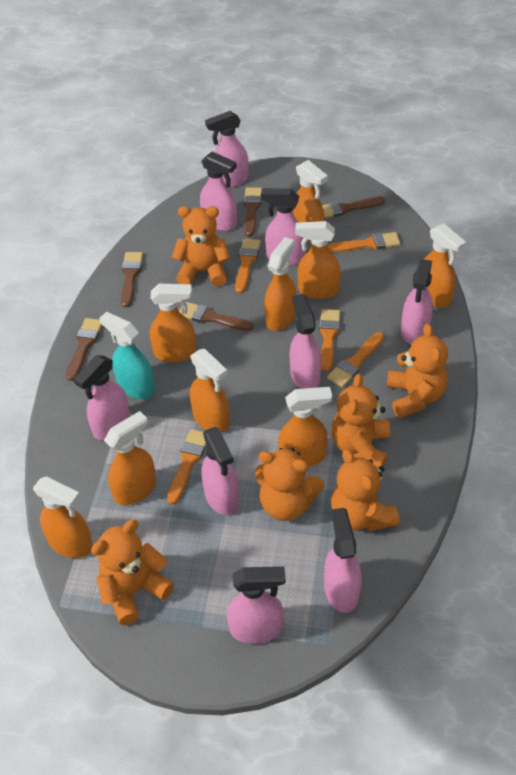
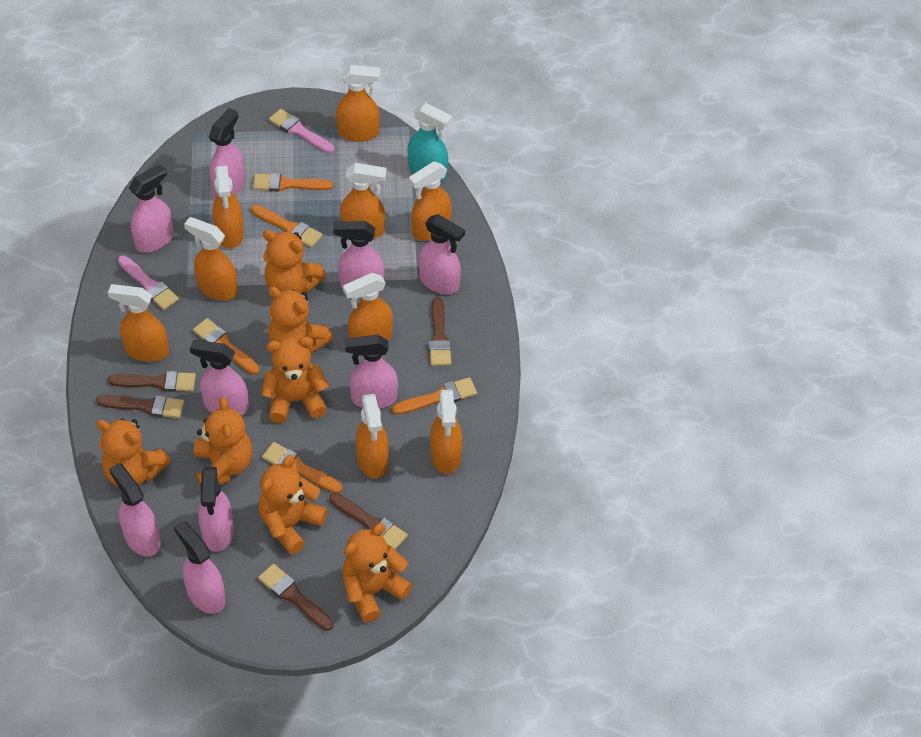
orange teddy bear: [91,520,174,625] [172,206,230,287] [255,447,325,521] [331,373,390,467] [331,449,399,531] [387,323,448,418] = 6 -> [96,419,171,486] [194,397,252,485] [259,455,328,555] [261,337,329,423] [263,230,326,294] [268,287,333,354] [342,524,412,622] = 7
pink brush: none = 0 -> [118,255,179,310] [269,109,334,154] = 2

